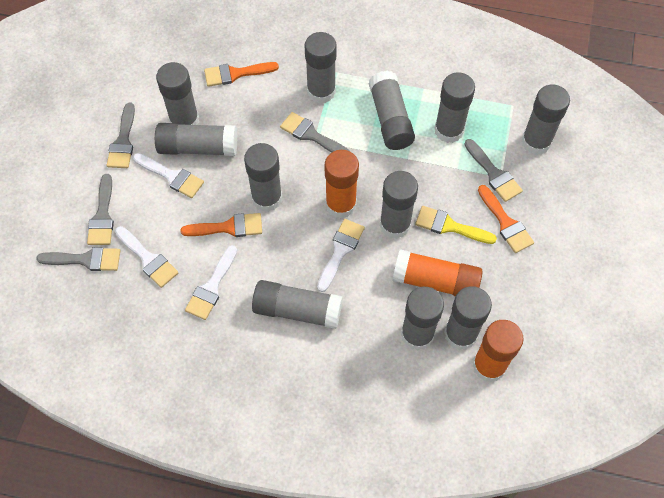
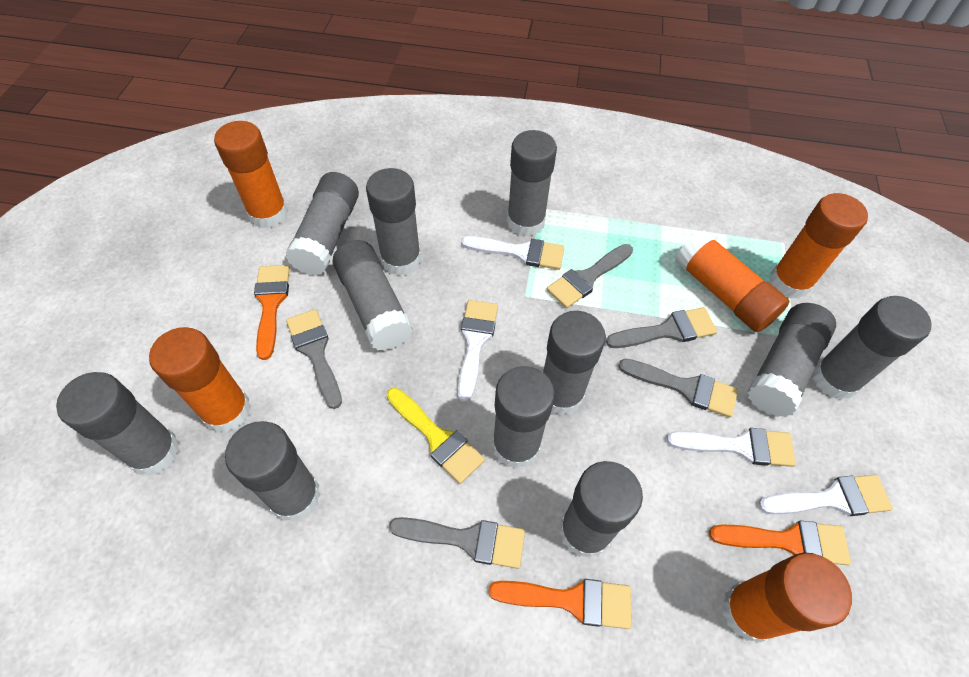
orange glue stick: [325,150,359,218] [393,249,482,296] [472,320,524,382] = 3 -> [149,327,251,433] [214,121,288,228] [676,230,789,332] [722,553,852,643] [769,193,868,299] = 5

